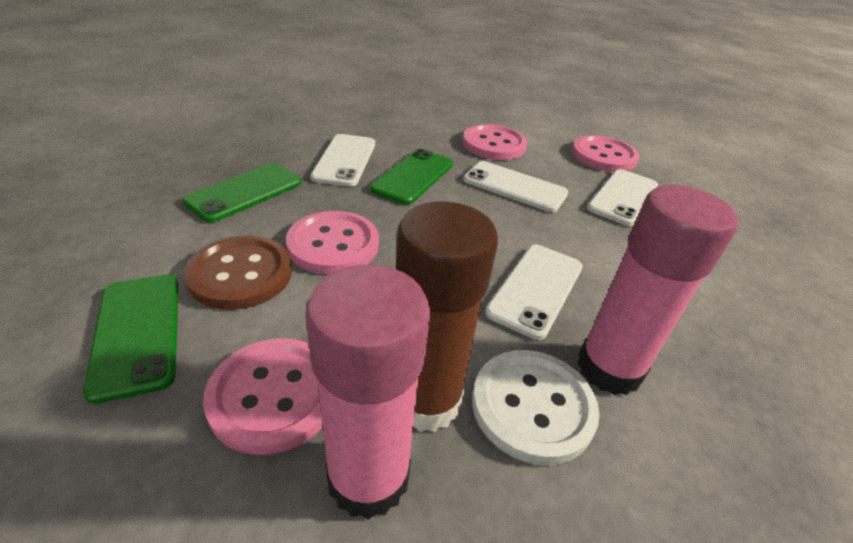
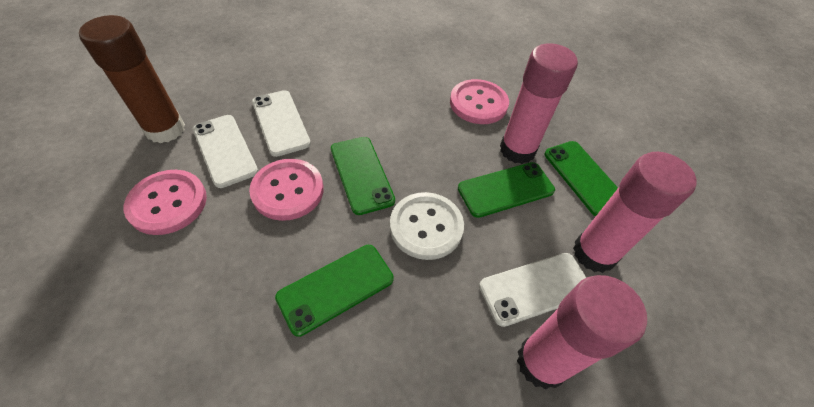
brown button: [184,235,292,310] = 1 -> none = 0
green phone: [83,275,179,404] [182,163,302,223] [370,149,453,205] = 3 -> [275,245,394,337] [331,137,395,215] [458,162,555,218] [544,141,618,217] = 4
pink button: [203,338,323,455] [286,211,379,275] [463,124,527,160] [572,135,639,172] = 4 -> [123,170,207,235] [249,159,324,221] [450,79,509,124] = 3
pink glue stick: [305,265,430,520] [577,185,738,395] = 2 -> [500,43,578,164] [517,275,647,390] [573,152,697,273] = 3
white phone: [311,134,375,187] [463,161,568,212] [485,245,583,340] [587,169,658,226] = 4 -> [193,115,258,188] [252,90,311,157] [479,253,587,327] = 3

